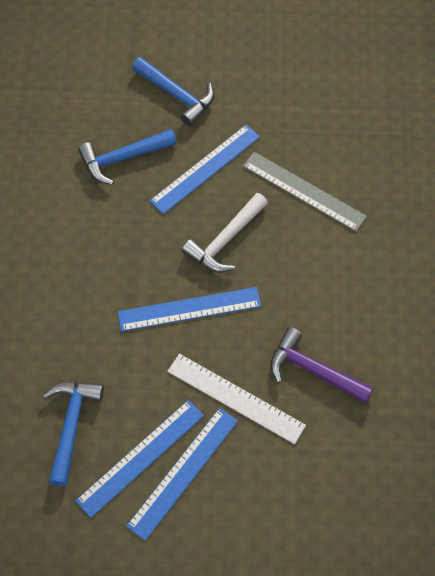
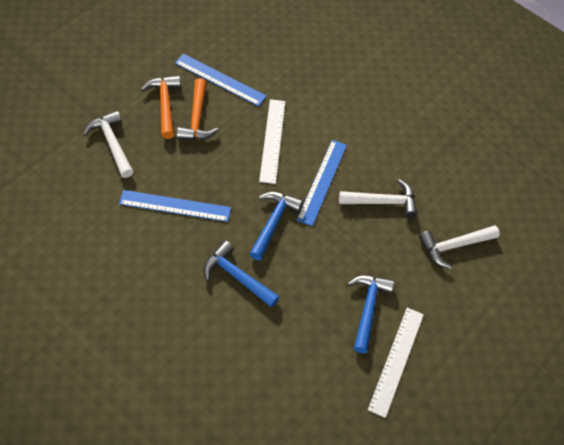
blue ruler: [75,400,204,518] [118,287,261,332] [126,408,238,541] [150,125,260,214] = 4 -> [119,190,231,222] [175,54,267,106] [297,140,347,226] = 3
grey ruler: [243,152,367,232] = 1 -> none = 0
orange hammer: none = 0 -> [141,76,181,139] [177,78,219,140] = 2
purple hammer: [270,327,373,403] = 1 -> none = 0
white hammer: [182,193,268,272] = 1 -> [83,111,134,178] [339,179,418,218] [419,225,500,269] = 3
white ruler: [167,354,306,444] = 1 -> [259,99,285,184] [368,308,424,418] = 2

